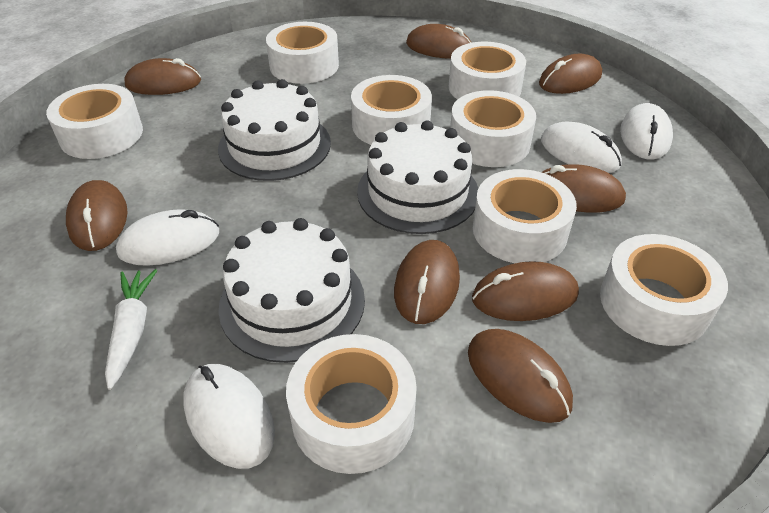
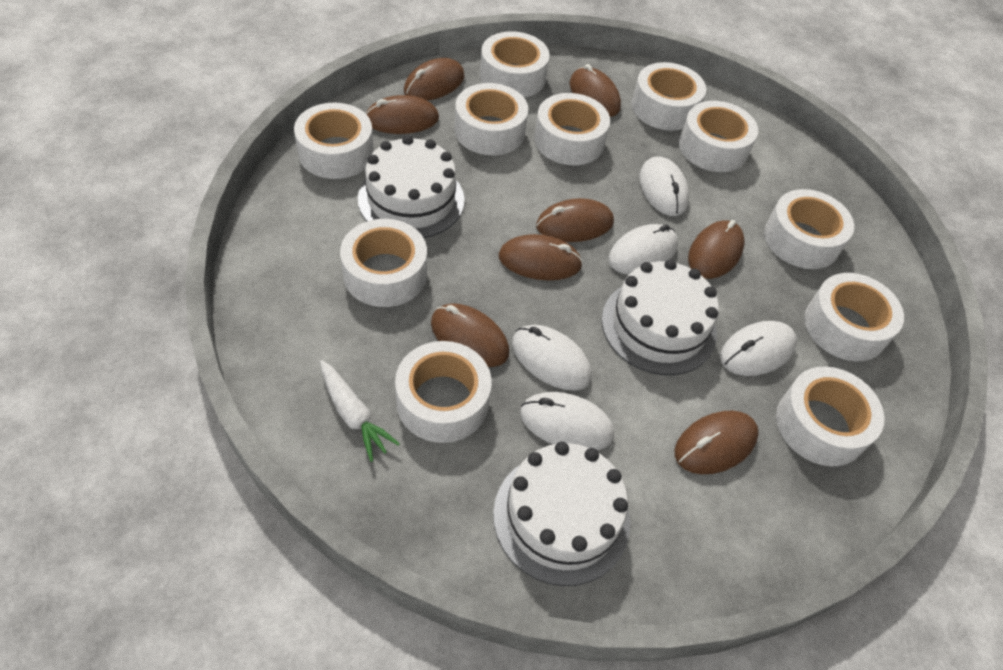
white mouse: [116,209,219,266] [183,364,275,469] [541,121,622,173] [620,103,673,160] = 4 -> [512,325,591,391] [520,392,614,450] [608,224,678,275] [639,156,689,216] [720,321,797,376] = 5
white tape: [46,84,143,159] [266,22,339,84] [286,334,417,474] [351,75,432,145] [449,42,526,100] [450,90,536,167] [473,169,577,263] [600,234,728,346] = 8 -> [294,103,374,179] [340,219,427,307] [395,341,492,443] [455,83,528,155] [480,31,550,98] [534,93,610,165] [631,62,706,131] [679,101,758,172] [764,189,854,269] [776,367,884,466] [804,273,904,361] = 11

